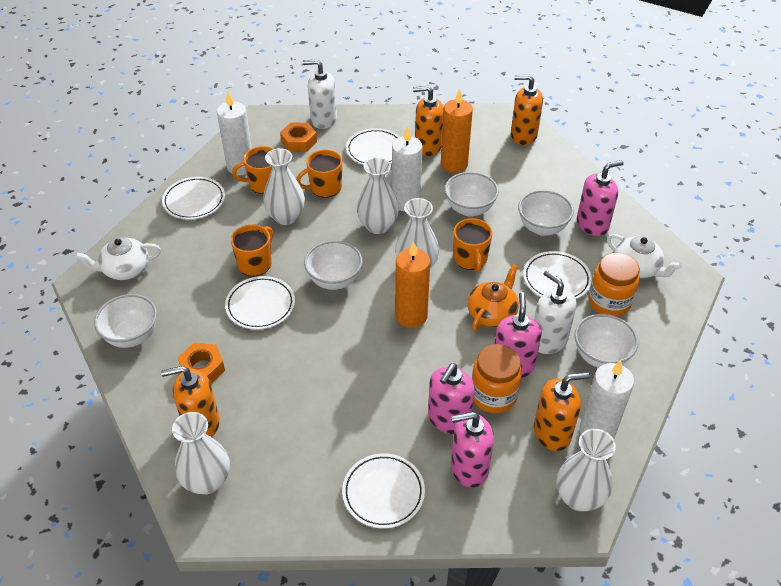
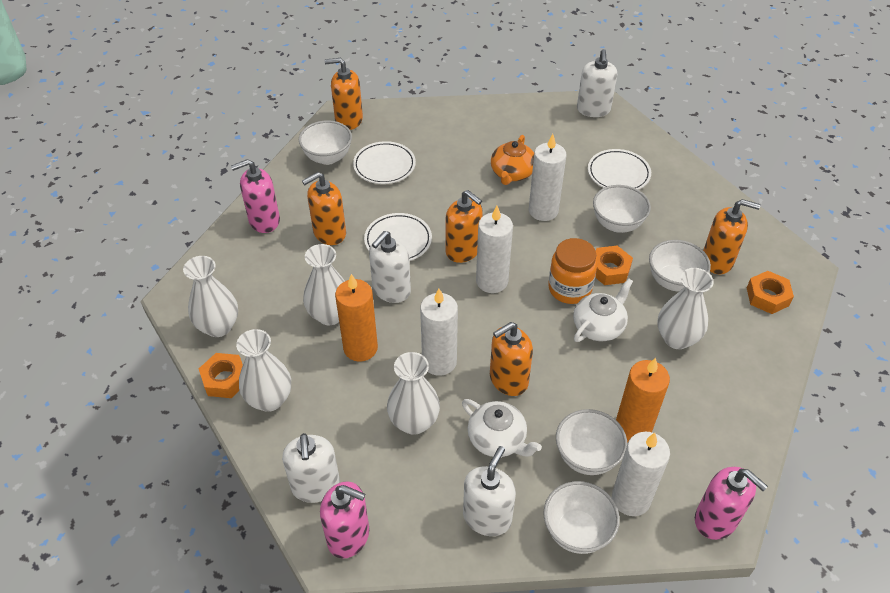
orange jar: [472,344,522,413] [588,253,640,317] = 2 -> [548,238,597,304] = 1
orange mug: [231,225,273,276] [232,146,273,194] [296,150,342,198] [453,218,492,272] = 4 -> none = 0
orange nut: [178,343,225,384] [280,123,317,152] = 2 -> [199,353,243,398] [595,246,633,285] [747,271,794,314] = 3
orange soap dispenser: [161,366,220,437] [413,86,444,156] [511,75,543,145] [534,372,590,451] = 4 -> [302,172,346,245] [325,58,363,130] [446,190,483,263] [490,322,533,396] [703,199,761,274] = 5
pink soap dispenser: [428,363,475,434] [451,412,494,488] [495,292,542,378] [577,160,624,236] = 4 -> [231,159,280,233] [320,481,369,558] [695,467,768,540] = 3
white candle: [217,92,252,175] [392,126,422,211] [579,360,634,439] = 3 -> [420,289,458,376] [476,206,513,293] [529,134,567,221] [612,432,670,516] = 4
white plate: [162,177,225,219] [225,276,295,330] [342,453,425,528] [346,128,400,165] [523,251,592,299] = 5 -> [353,141,416,184] [364,213,432,261] [588,149,651,190] = 3
white soap dispenser: [303,59,337,129] [534,270,577,354] = 2 -> [282,433,340,503] [369,231,411,303] [463,446,516,536] [577,49,617,117] = 4

